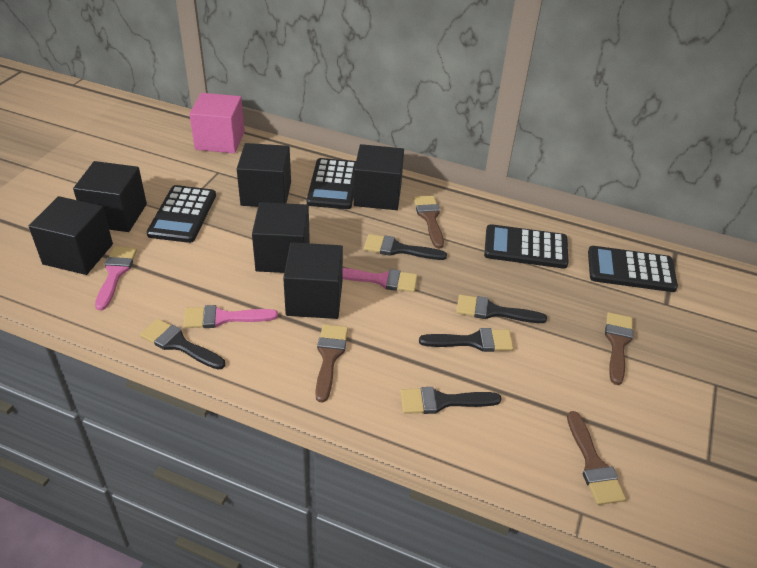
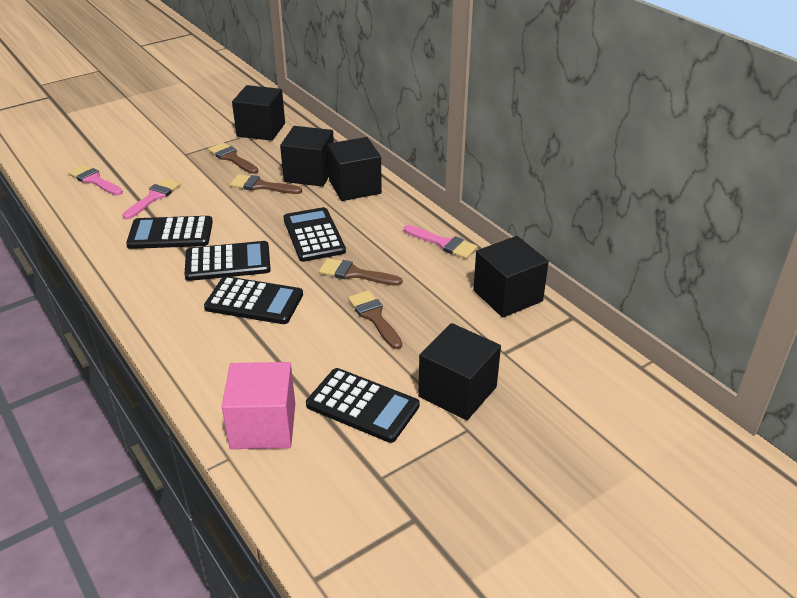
black brush: [140,319,225,370] [364,234,447,260] [400,387,501,414] [419,328,514,352] [456,295,547,323] = 5 -> none = 0
black calculator: [147,185,216,243] [307,158,356,209] [484,224,569,269] [588,246,678,292] = 4 -> [126,216,213,249] [185,241,271,281] [204,276,303,324] [283,207,346,262] [306,368,420,443] = 5
black cube: [29,196,113,275] [73,161,147,232] [237,143,291,207] [252,202,310,273] [283,242,343,319] [353,144,404,210] = 6 -> [232,85,285,141] [280,126,334,187] [327,137,382,201] [418,323,501,420] [473,236,549,318] = 5

